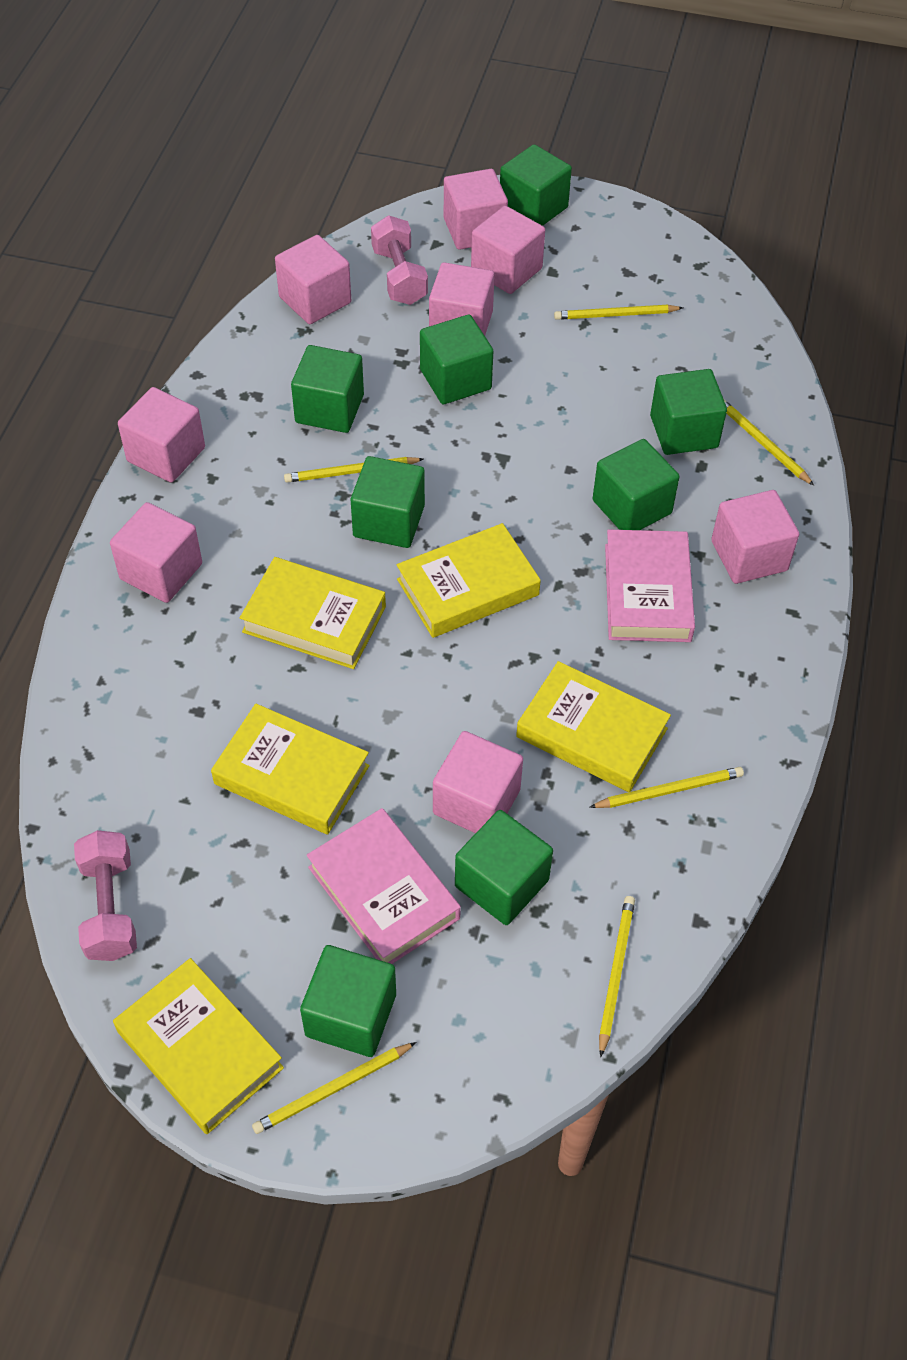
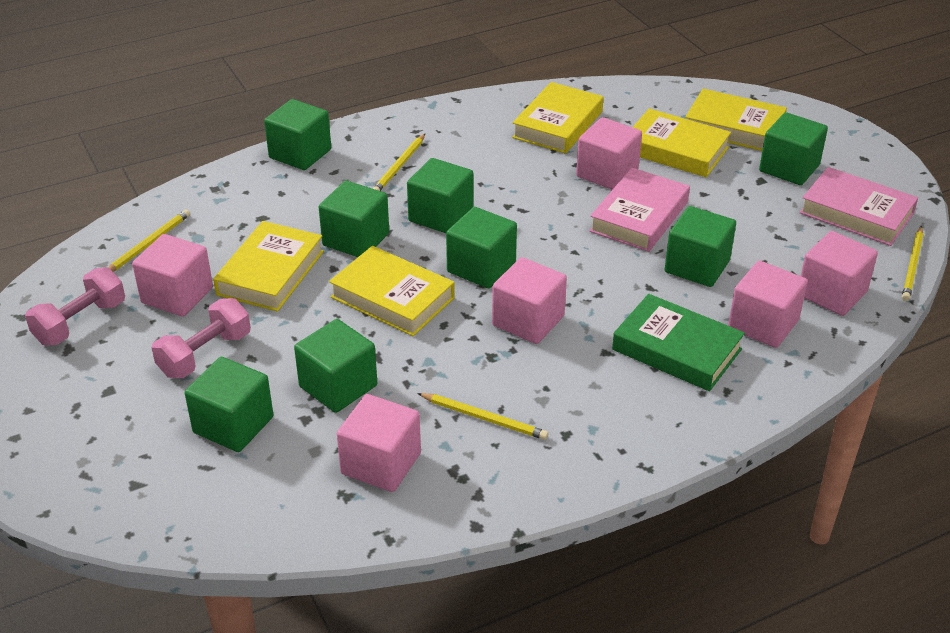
green book: none = 0 -> [612,294,745,391] = 1
pink cube: [110,502,202,603] [118,387,205,482] [275,235,351,324] [429,262,495,336] [433,731,523,833] [444,169,508,250] [471,206,545,294] [711,490,799,584] = 8 -> [132,234,213,317] [337,394,421,492] [492,257,567,344] [576,117,642,190] [728,261,808,348] [801,231,878,316] = 6
yellow pencil: [252,1042,416,1134] [284,457,424,483] [554,305,683,320] [590,767,744,808] [599,896,635,1057] [724,400,814,486] = 6 -> [108,209,190,272] [373,134,425,191] [417,393,548,440] [902,226,923,301] = 4

